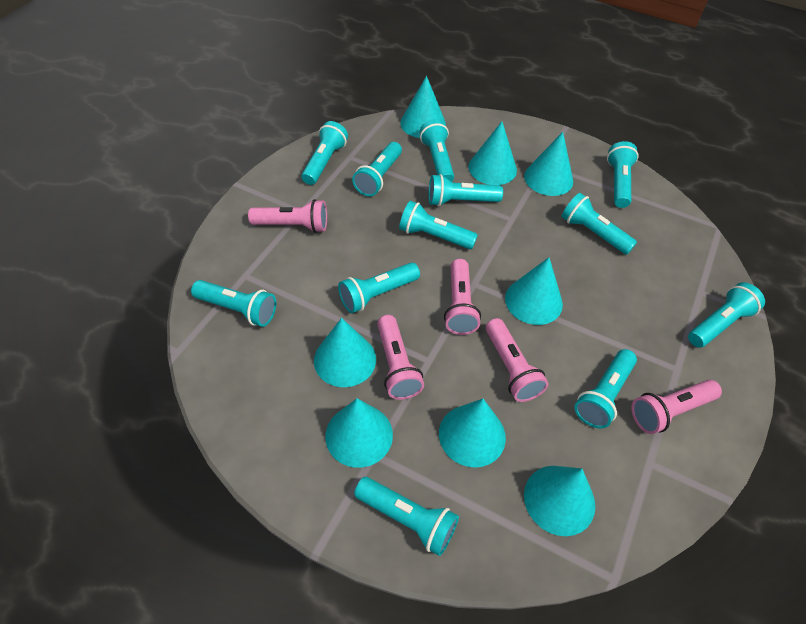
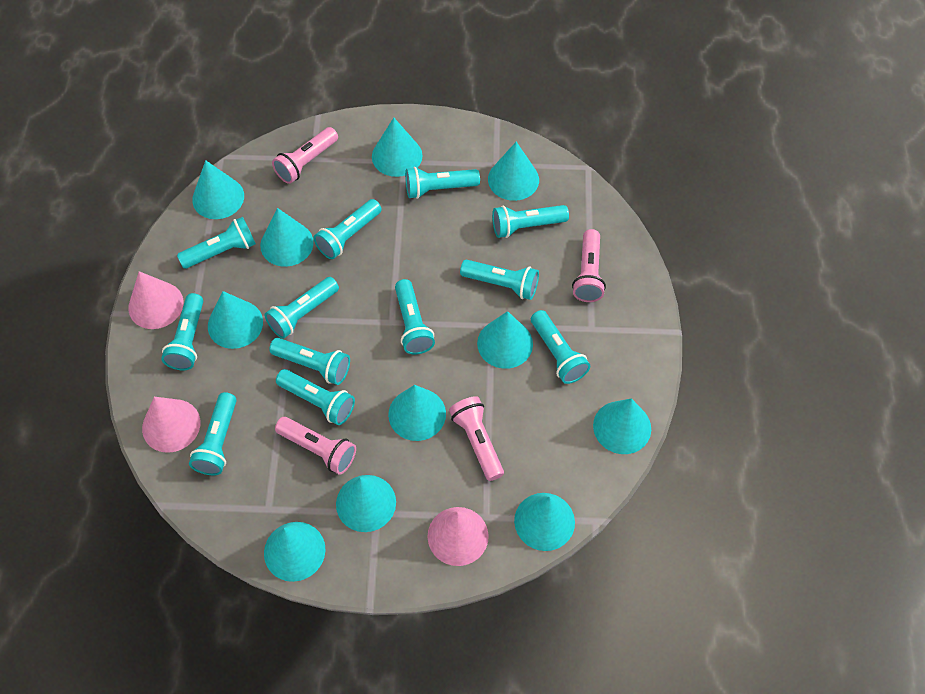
pink cone: none = 0 -> [128,271,183,329] [142,397,200,453] [427,507,489,566] = 3
pink flashlight: [248,199,327,233] [377,315,424,400] [444,259,481,335] [486,318,549,402] [632,380,722,434] = 5 -> [272,127,338,184] [275,417,356,475] [449,396,504,481] [572,229,606,302] = 4
turquoise cone: [314,318,376,387] [325,398,393,468] [400,76,446,138] [439,399,506,468] [469,121,517,185] [505,257,563,325] [524,132,573,196] [524,466,595,536] = 8 -> [192,160,244,219] [208,291,263,349] [260,208,314,267] [264,522,325,582] [336,475,396,532] [372,118,423,177] [388,385,446,441] [477,311,533,369] [488,142,539,201] [514,493,575,551] [593,398,651,454] = 11

